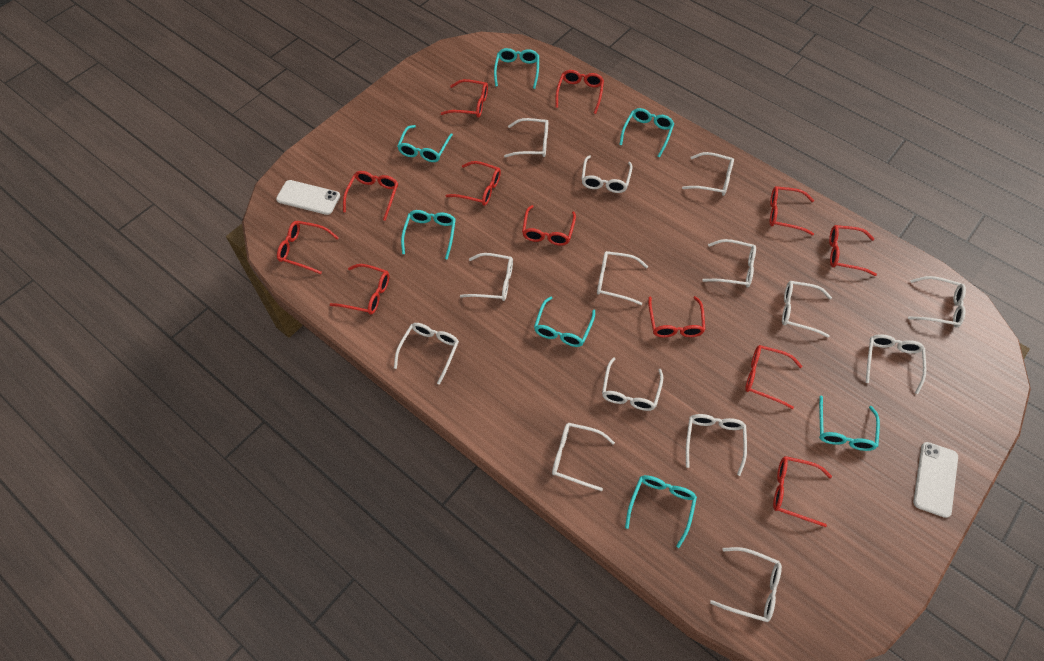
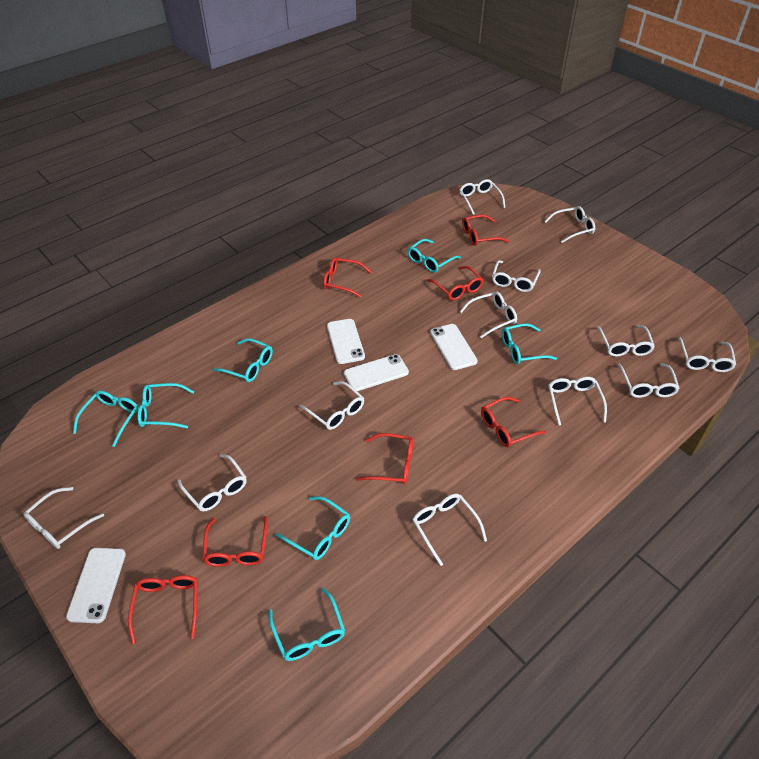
red glasses: [277,221,339,274] [330,264,389,314] [343,171,398,221] [441,79,488,118] [446,161,501,206] [522,205,576,246] [556,70,604,114] [648,296,706,337] [745,345,802,409] [770,186,814,236] [773,456,832,527] [829,225,877,276] = 12 -> [128,575,198,644] [202,516,268,567] [323,257,371,298] [357,433,414,484] [428,266,483,300] [462,215,509,246] [481,397,546,447] = 7
white glasses: [394,323,459,385] [460,253,513,301] [504,118,548,158] [552,423,615,491] [581,155,633,193] [597,251,648,305] [602,357,663,411] [682,152,734,196] [686,414,747,476] [703,239,756,288] [710,547,782,622] [782,281,832,337] [866,334,926,394] [908,276,966,328] = 14 -> [23,487,104,549] [177,454,247,512] [299,381,364,430] [413,494,487,566] [460,179,506,215] [460,292,517,338] [492,260,541,292] [544,206,595,243] [548,377,607,426] [596,325,655,357] [618,363,680,398] [678,338,736,372] = 12
white phone: [276,180,340,215] [913,442,958,518] = 2 -> [66,548,126,623] [327,319,365,364] [344,354,409,391] [430,324,478,370] = 4

